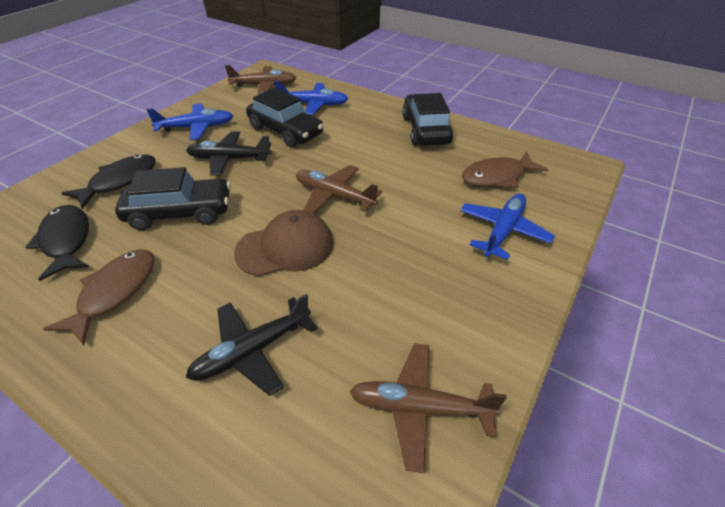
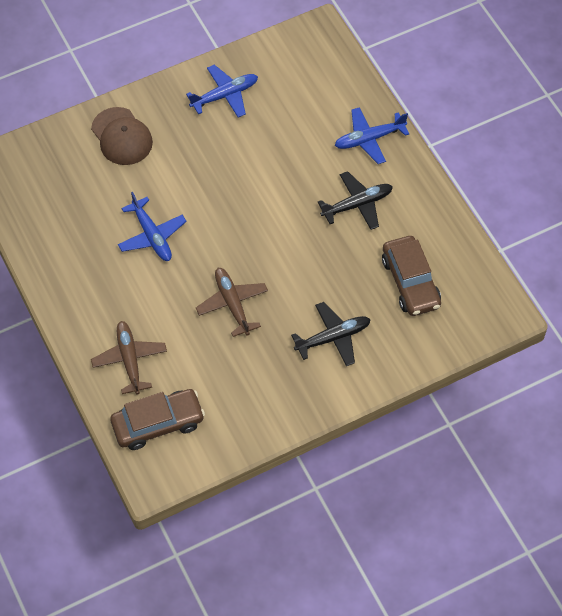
black car: [115,167,231,230] [246,88,324,148] [402,93,453,146] = 3 -> none = 0
black fish: [25,205,89,281] [62,155,156,209] = 2 -> none = 0
brown car: none = 0 -> [110,389,205,450] [382,236,441,316] = 2
brown fish: [43,249,154,345] [462,152,548,187] = 2 -> none = 0
brown plane: [225,65,296,94] [296,165,382,214] [349,343,507,473] = 3 -> [91,321,167,395] [196,268,268,337] = 2

